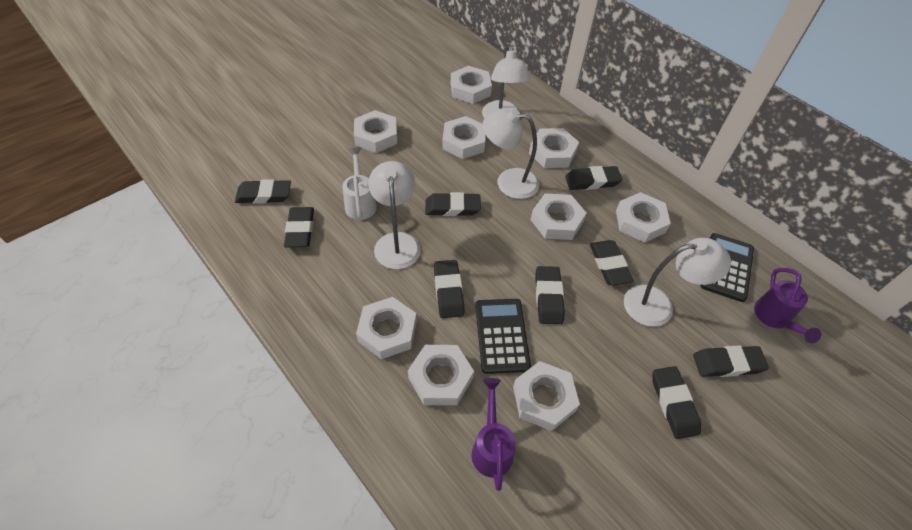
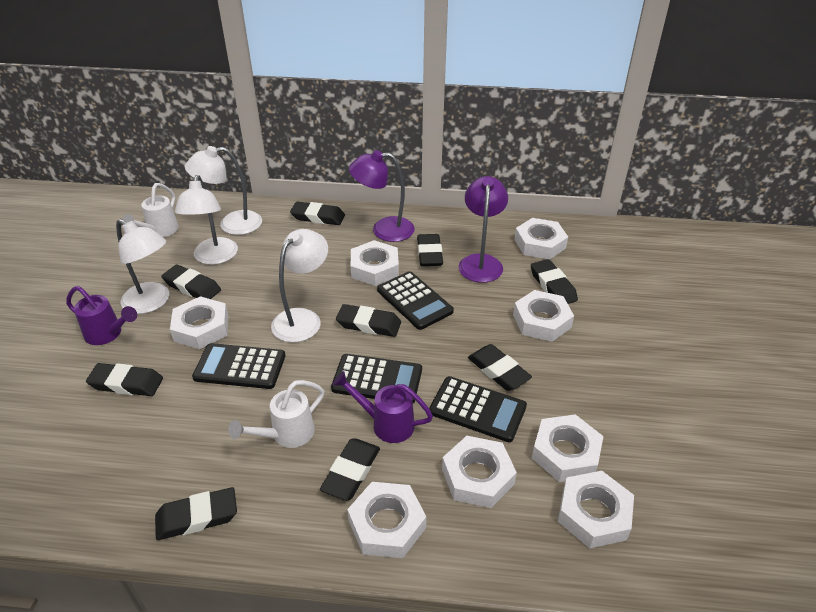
black calculator: [475,299,531,374] [701,233,754,302] = 2 -> [192,343,285,389] [331,354,422,403] [377,271,454,330] [429,376,527,442] = 4
purple lamp: none = 0 -> [349,150,415,242] [458,176,508,283] = 2
white nut: [354,110,397,153] [356,297,417,359] [408,345,474,405] [442,116,486,159] [451,66,492,104] [513,361,580,431] [529,128,579,168] [531,193,586,240] [616,192,671,243] = 9 -> [170,296,228,349] [347,482,426,558] [351,240,399,286] [442,436,517,508] [513,290,574,342] [514,218,568,260] [532,414,604,482] [558,471,634,548] = 8
white watering can: [342,147,377,220] = 1 -> [122,183,179,237] [228,380,324,448] = 2

